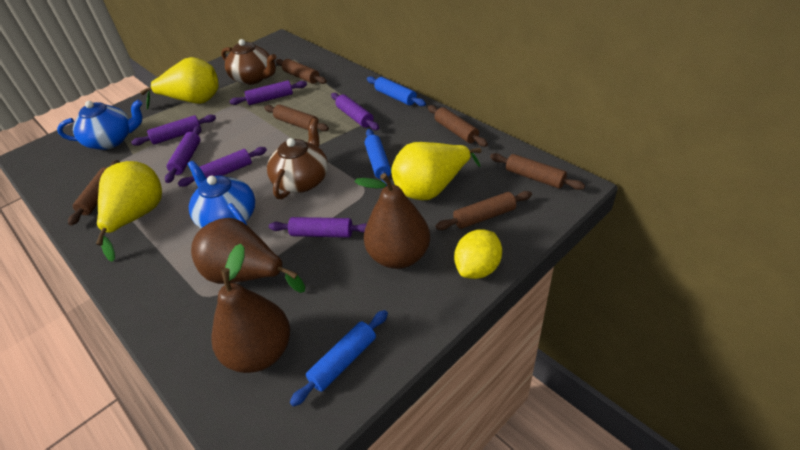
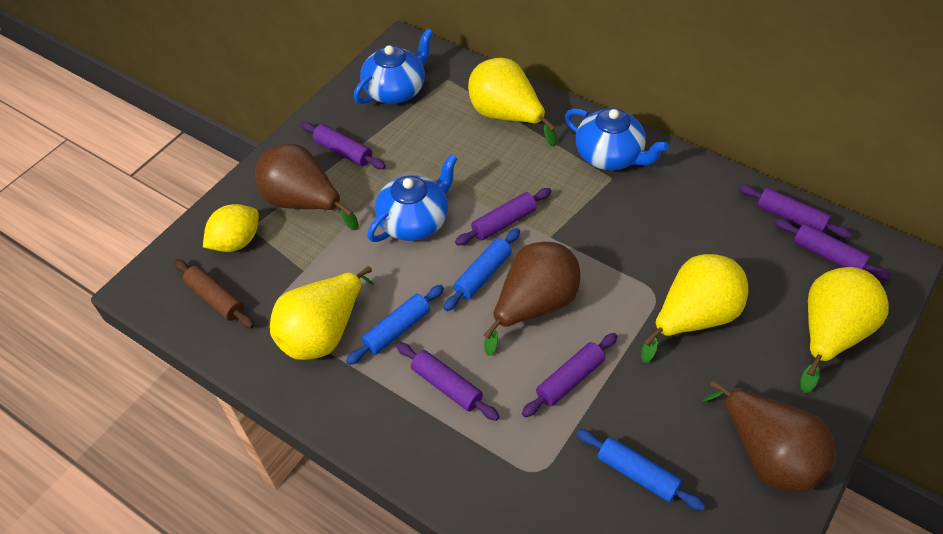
blue teapot: [57,100,143,150] [188,161,255,228] = 2 -> [354,28,433,104] [367,154,458,242] [565,108,669,170] = 3
brown rolling pin: [68,160,120,226] [264,105,329,131] [276,59,327,84] [428,105,488,147] [436,191,532,230] [490,153,585,190] = 6 -> [174,259,254,328] = 1
brown teapot: [221,39,276,85] [267,118,328,199] = 2 -> none = 0
yellow pear: [96,161,162,262] [140,57,218,109] [391,142,482,200] = 3 -> [270,266,374,360] [468,58,557,146] [641,254,748,363] [800,267,888,393] = 4

